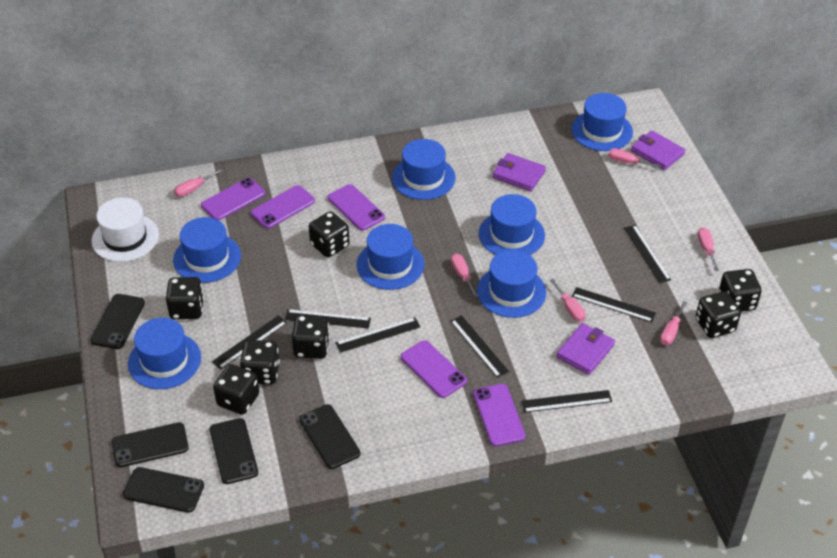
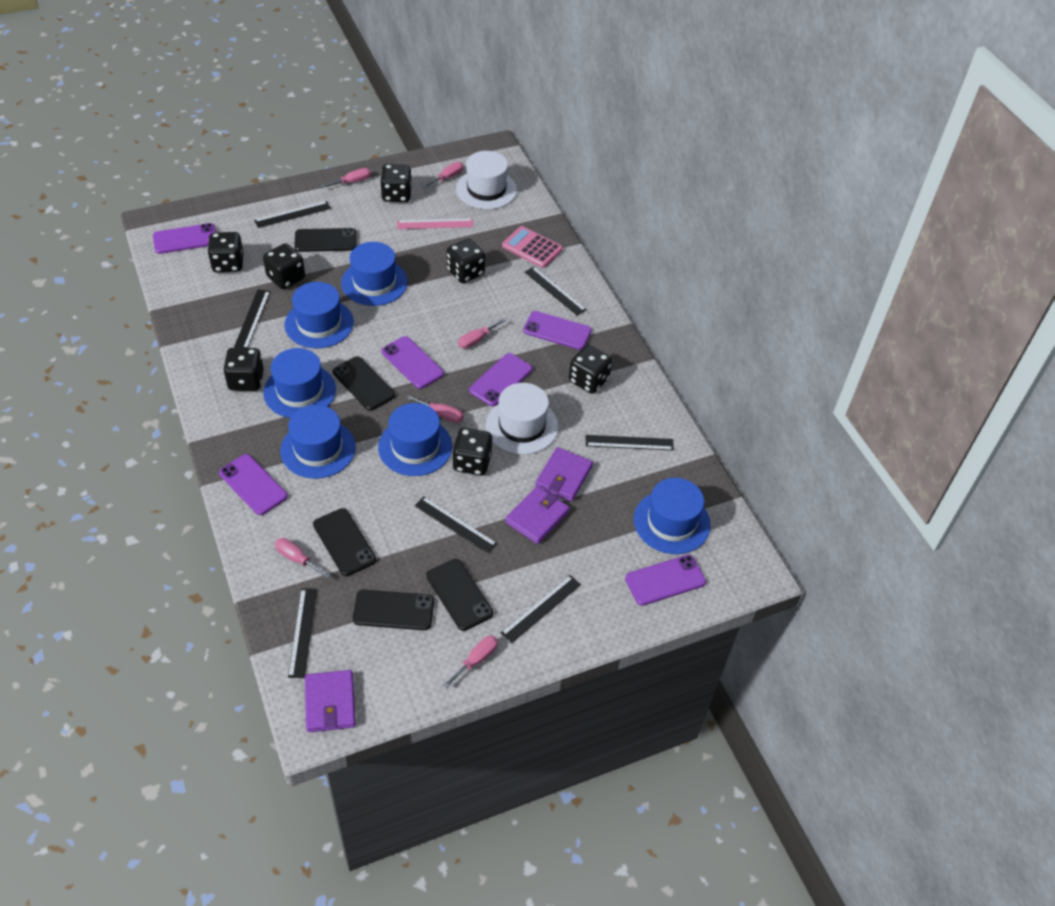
blue hat: [128,318,201,389] [173,217,241,283] [356,224,424,290] [392,139,456,200] [477,250,546,318] [479,194,545,255] [571,93,633,151] = 7 -> [263,348,336,418] [280,405,356,479] [285,282,354,348] [341,242,408,306] [378,403,452,476] [634,478,711,554] = 6
pink calculator: none = 0 -> [502,226,563,268] = 1
pink ruler: none = 0 -> [397,218,473,229] = 1
purple phone: [201,178,265,220] [251,185,315,229] [328,184,385,231] [401,340,467,398] [473,384,526,446] = 5 -> [153,223,216,254] [219,454,288,515] [382,336,444,389] [469,353,533,406] [523,311,592,350] [625,555,706,606] = 6
white hat: [91,197,159,262] = 1 -> [456,151,517,209] [486,383,558,454] = 2

